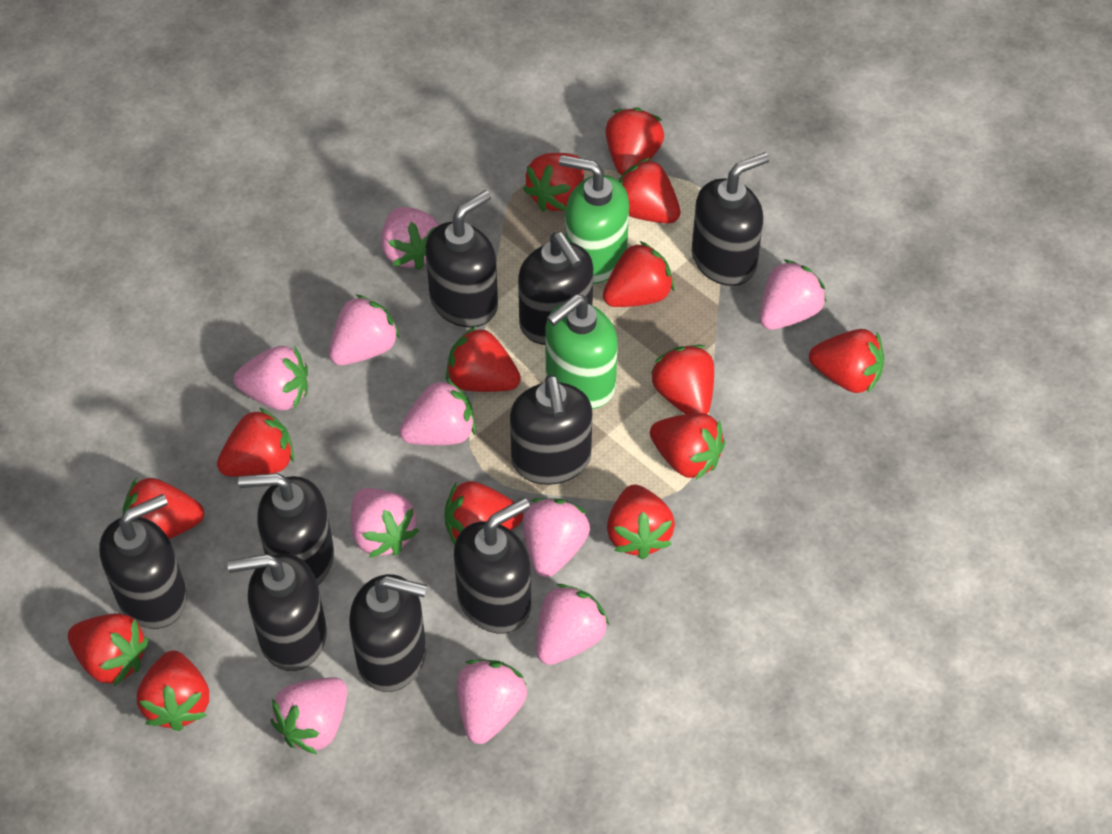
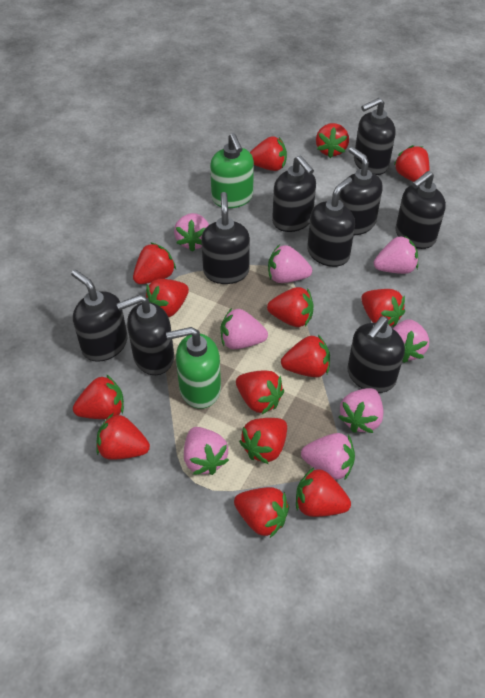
pink strawberry: [233,346,308,411] [270,677,347,754] [329,294,400,366] [351,488,419,557] [381,207,439,270] [399,378,475,445] [457,659,527,744] [523,498,590,577] [536,584,609,665] [760,259,827,330] = 10 -> [174,213,209,252] [184,427,229,475] [221,308,268,349] [268,244,312,283] [301,433,355,480] [339,388,384,433] [374,235,418,274] [393,319,429,363] = 8

